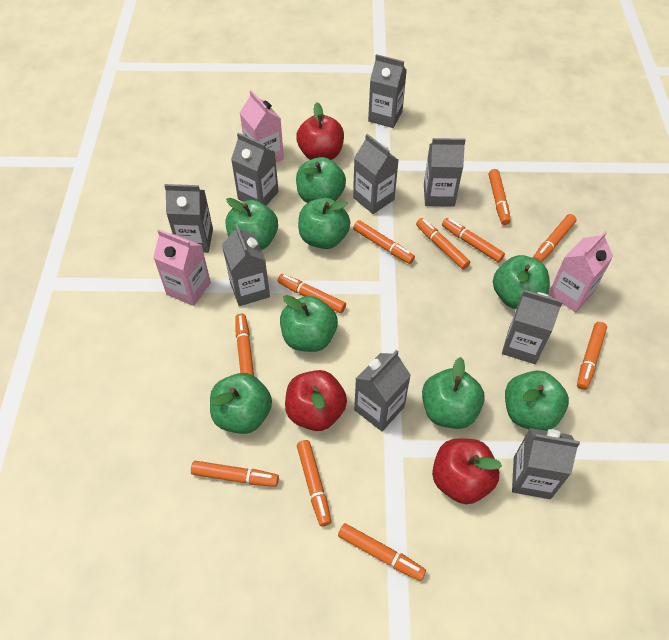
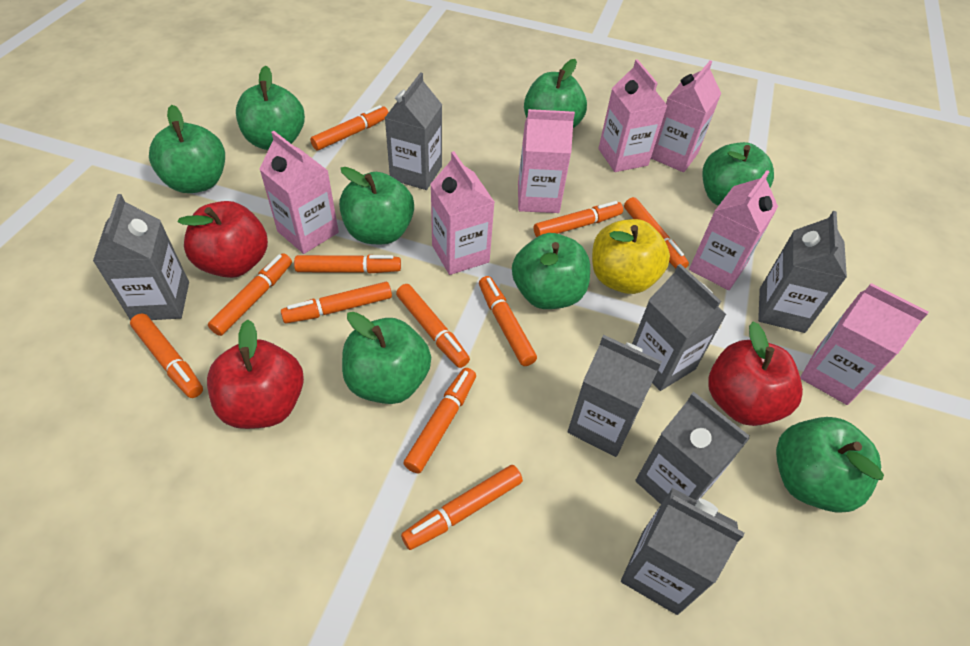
grey carton: [164,184,213,253] [222,224,270,306] [231,133,279,206] [353,134,399,214] [354,350,411,431] [368,54,407,128] [424,138,466,207] [502,290,563,364] [512,428,580,499] = 9 -> [93,194,189,320] [385,72,442,190] [568,335,662,457] [621,488,744,615] [632,264,727,391] [635,392,750,504] [758,211,847,333] = 7
pink carton: [153,229,211,306] [240,90,284,162] [549,231,613,312] = 3 -> [259,131,339,254] [430,151,495,275] [518,109,575,213] [598,59,667,172] [651,60,721,172] [689,170,778,290] [800,283,929,405] = 7
yellow apple: none = 0 -> [592,219,670,294] = 1

